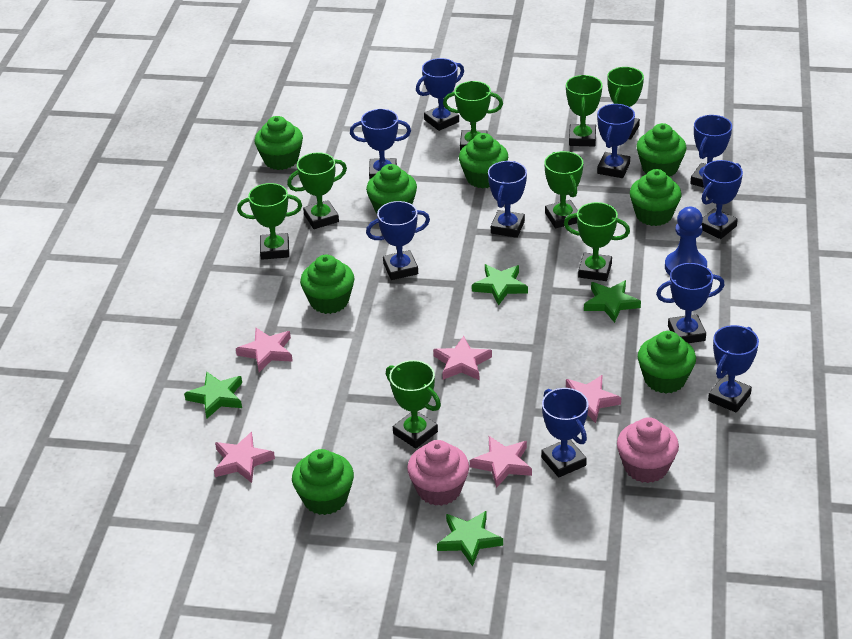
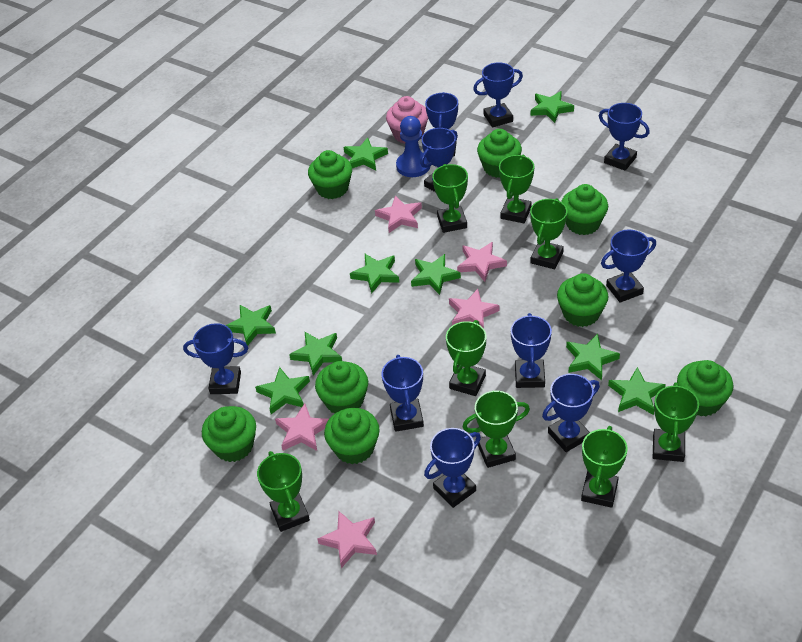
green star: [184,372,242,419] [437,511,503,567] [472,264,528,305] [584,280,641,323] = 4 -> [226,305,276,346] [255,367,310,414] [289,332,342,376] [344,137,388,170] [350,254,399,294] [411,254,461,295] [531,91,574,123] [566,334,620,380] [608,367,666,415] = 9
pink cupcake: [407,440,469,506] [617,417,679,483] = 2 -> [386,96,428,144] = 1

